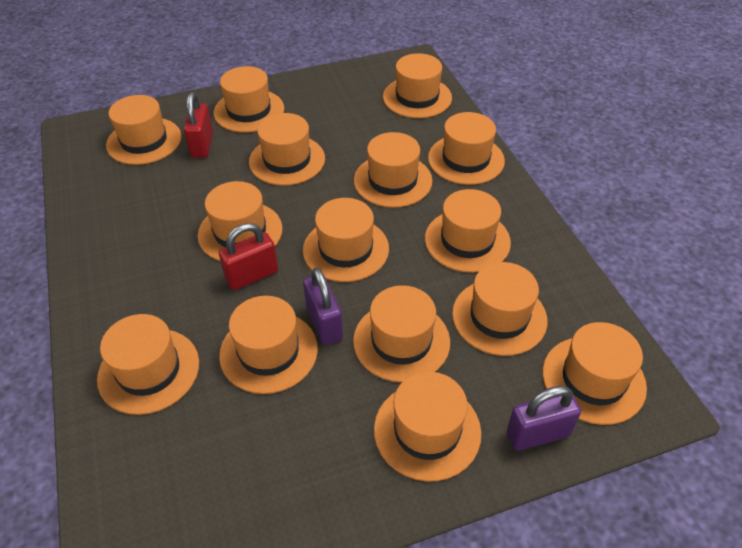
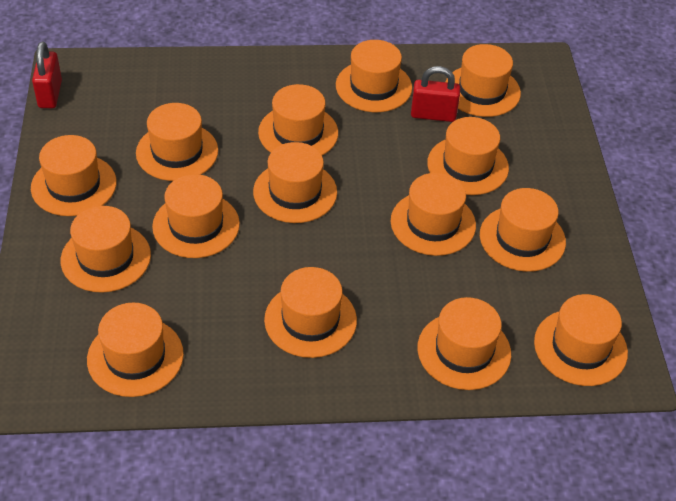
purple padlock: [303,268,343,345] [507,386,581,451] = 2 -> none = 0

